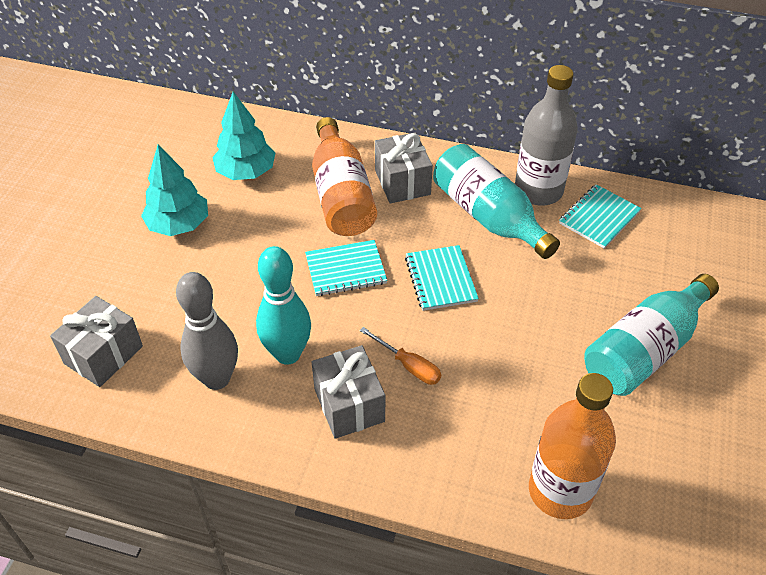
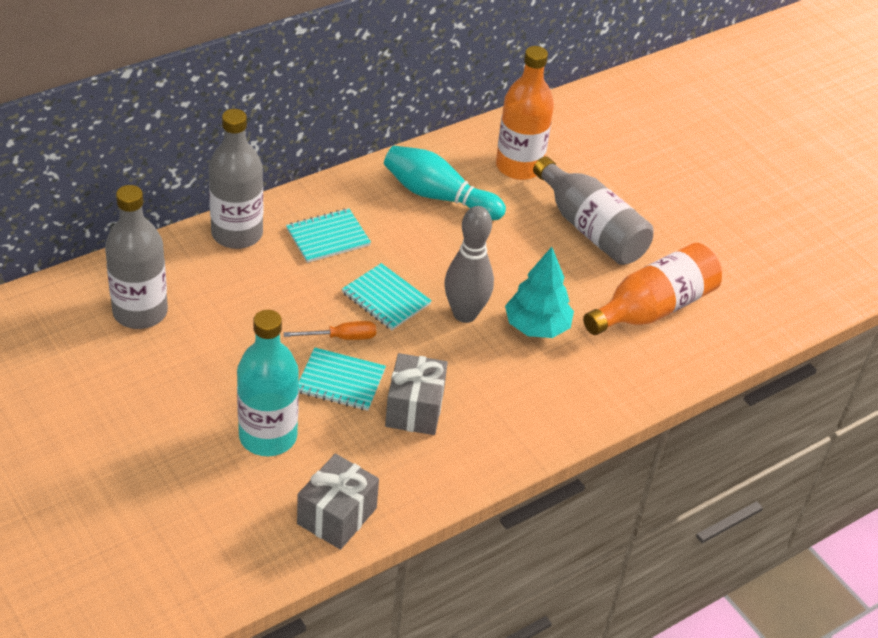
grey bottle: [515,65,578,205] = 1 -> [105,185,168,329] [209,109,263,249] [533,156,653,265] = 3
grey gift: [50,296,143,387] [311,345,385,439] [375,132,433,204] = 3 -> [297,454,379,550] [385,353,448,435] = 2
turquoise bottle: [433,144,560,259] [584,274,719,396] = 2 -> [237,310,299,456] = 1
turquoise tree: [141,144,208,236] [212,92,275,180] = 2 -> [505,247,574,338] = 1

